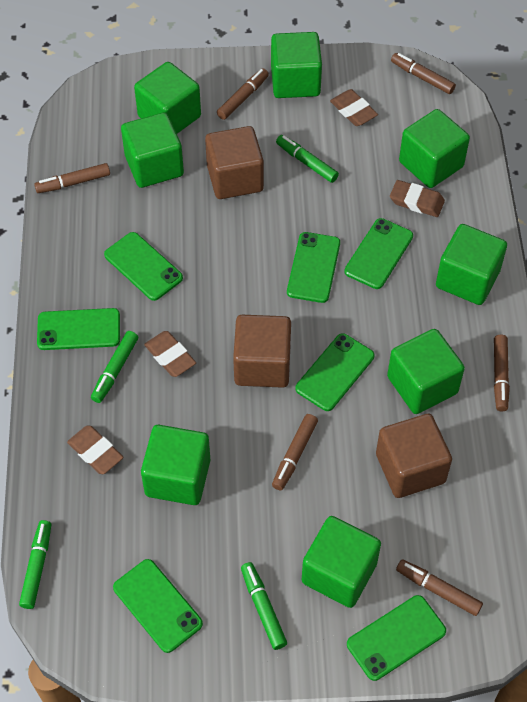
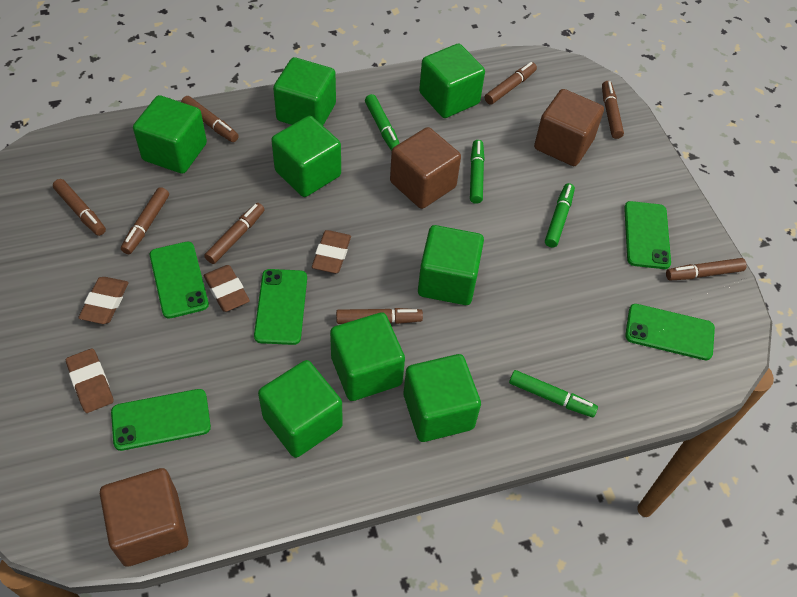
brown marker: [34,163,110,193] [217,68,269,120] [272,414,318,491] [391,53,456,94] [396,559,483,616] [494,335,510,411] = 6 -> [53,179,106,236] [121,187,169,254] [181,96,239,142] [204,203,265,264] [336,308,423,324] [485,62,537,105] [602,81,624,139] [666,258,747,281] = 8
green phone: [37,308,120,350] [104,232,183,301] [113,559,203,653] [287,232,340,303] [295,333,375,411] [344,218,413,289] [347,595,446,681] = 7 -> [111,389,211,451] [150,242,209,319] [254,269,307,345] [624,201,671,269] [625,304,715,360] = 5

